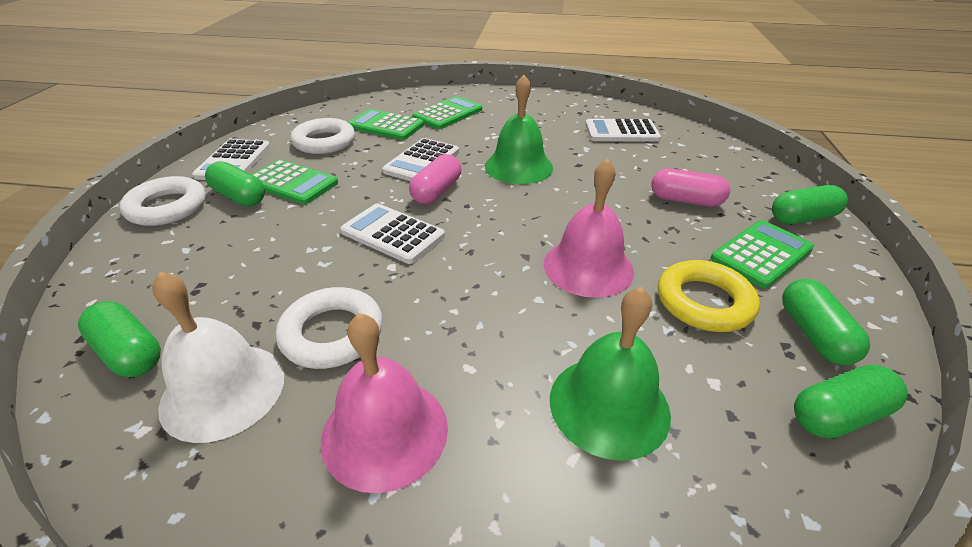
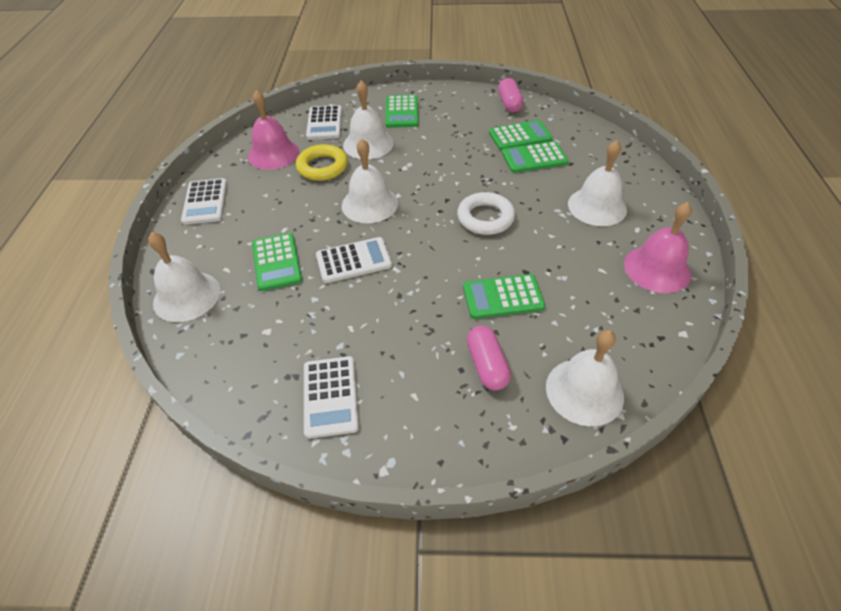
green bell: [485,75,553,184] [550,287,671,461] = 2 -> none = 0
green calculator: [252,159,338,205] [348,109,424,140] [412,96,482,129] [711,220,814,288] = 4 -> [252,233,302,291] [385,95,419,128] [463,274,545,319] [489,120,553,150] [502,141,569,173] = 5
green capsule: [78,301,161,377] [205,161,265,206] [772,185,848,224] [782,279,870,365] [794,365,907,439] = 5 -> none = 0
white bell: [152,272,284,443] = 1 -> [148,232,220,322] [342,139,398,223] [343,80,394,159] [546,330,624,426] [568,140,627,226] = 5
white ring: [119,176,206,226] [276,287,383,369] [291,118,355,154] = 3 -> [457,192,515,235] = 1

